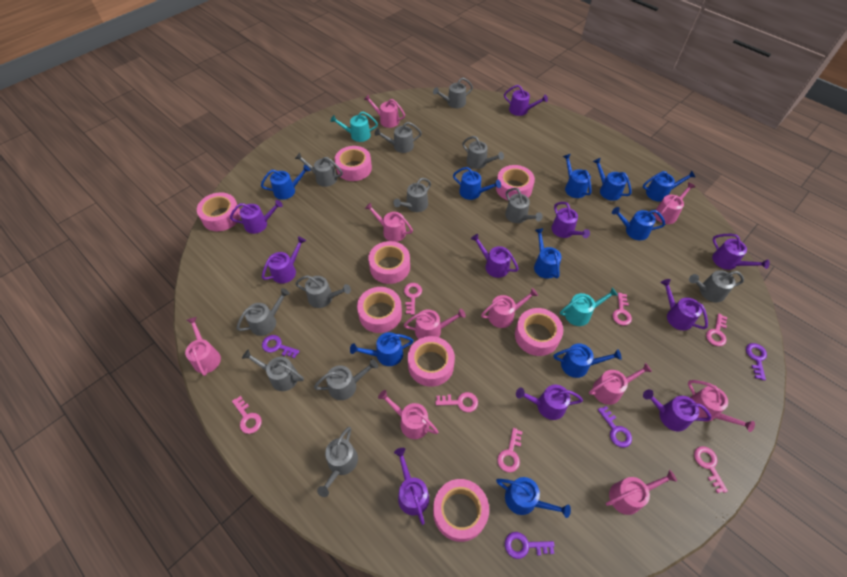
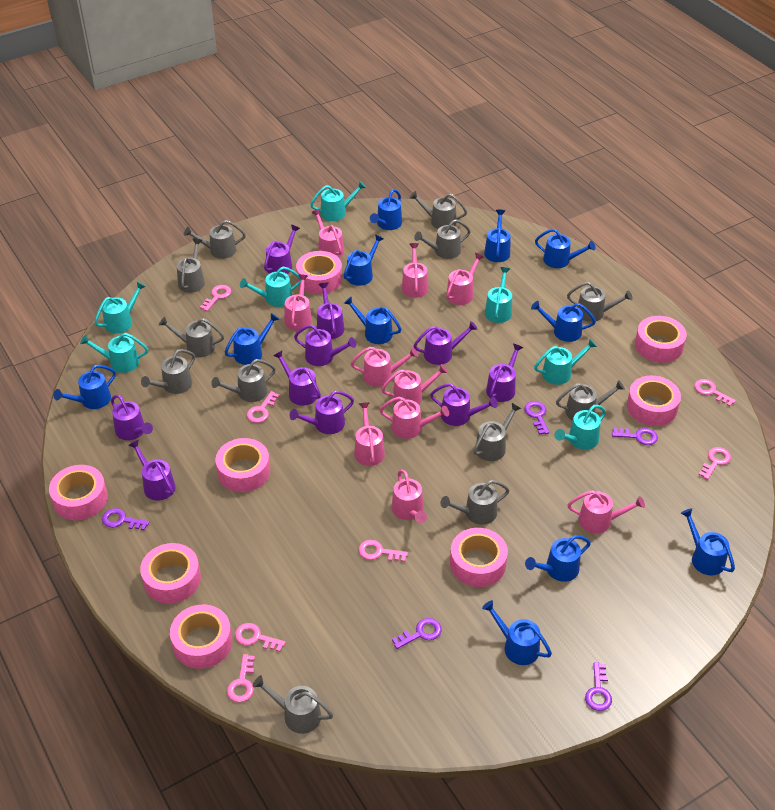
blue watering can: [261,165,310,200] [350,332,414,366] [453,167,501,200] [496,477,571,518] [534,228,562,279] [554,343,622,378] [563,154,591,198] [593,158,632,201] [612,207,665,240] [643,170,695,202] = 10 -> [54,365,116,409] [225,313,279,365] [344,234,383,286] [344,296,401,344] [370,189,402,230] [482,600,552,665] [484,210,510,262] [525,535,591,582] [531,301,596,342] [535,229,595,268] [681,508,735,575] = 11
purple key: [262,335,300,358] [505,532,554,559] [598,406,632,447] [746,343,767,380] = 4 -> [102,508,149,530] [392,618,442,649] [524,401,549,435] [585,662,612,711] [612,428,658,445] = 5
turquoise watering can: [330,112,378,142] [560,288,618,326] = 2 -> [80,333,148,373] [95,281,146,334] [240,267,301,307] [310,181,366,221] [485,267,512,323] [534,339,597,385] [555,405,606,450] = 7

